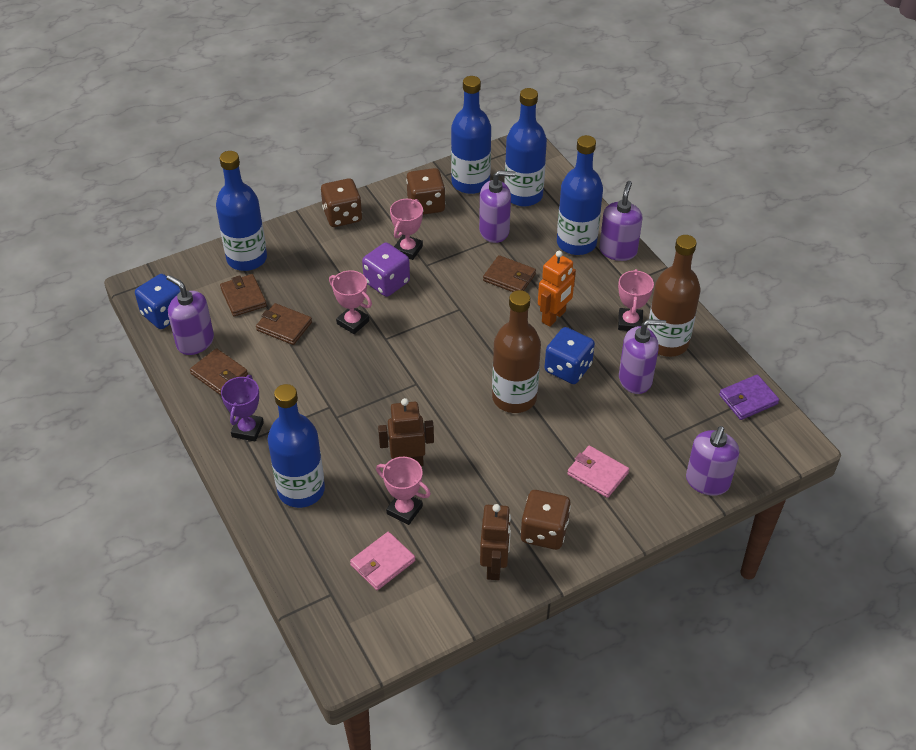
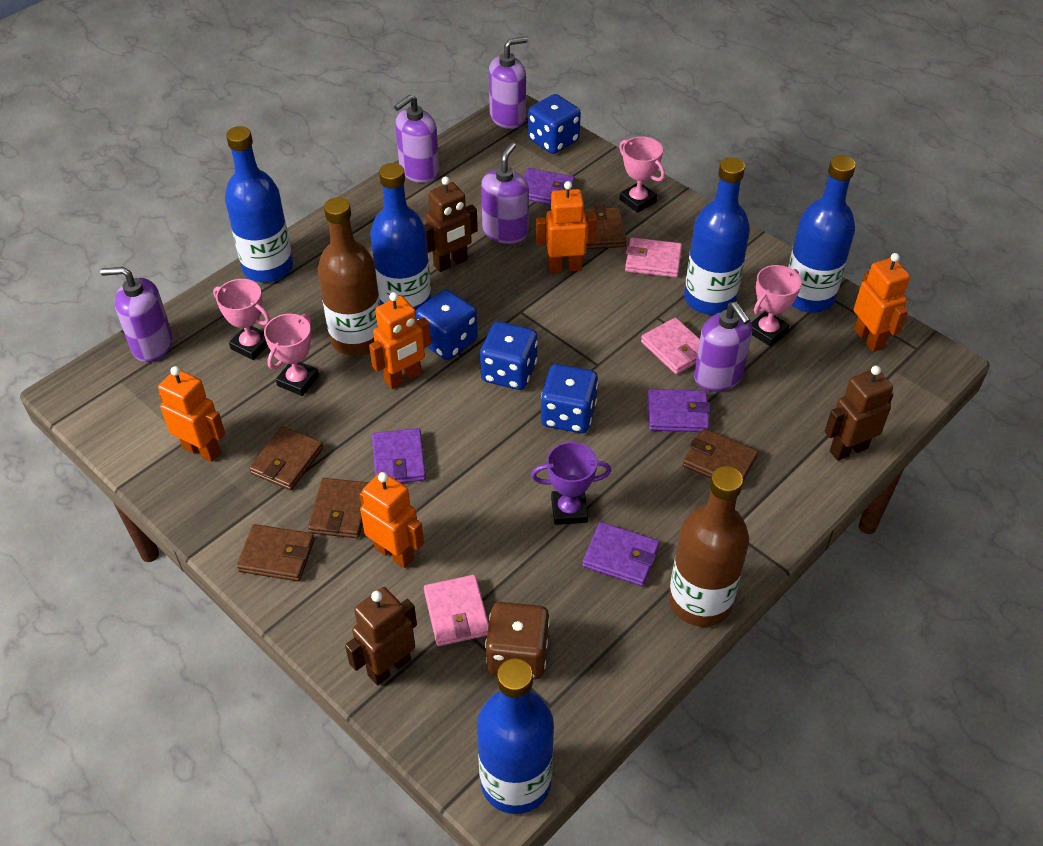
blue dice: [135,274,181,329] [545,327,595,384] = 2 -> [416,289,478,360] [480,321,538,390] [528,94,581,154] [541,364,598,433] = 4
brown dice: [321,178,362,227] [406,168,445,215] [520,490,571,550] = 3 -> [485,602,550,680] = 1
brown robot: [378,398,434,466] [480,504,511,580] = 2 -> [345,587,417,686] [424,176,478,272] [825,366,893,461] = 3
brown wallet: [190,348,248,395] [220,274,267,316] [256,303,312,345] [483,255,536,292] = 4 -> [237,524,315,581] [249,426,323,490] [308,478,369,538] [584,205,627,249] [683,428,758,481] = 5
orange robot: [538,251,576,327] = 1 -> [158,366,225,462] [360,472,424,568] [369,292,431,389] [536,181,597,273] [854,253,910,352] = 5
pink wallet: [350,532,415,590] [567,445,629,498] = 2 -> [424,575,489,646] [625,238,682,278] [641,317,700,375] = 3
purple dice: [362,242,410,297] = 1 -> none = 0
purple wallet: [719,374,779,420] = 1 -> [372,428,426,483] [524,168,575,205] [582,522,660,586] [648,389,710,432] = 4

